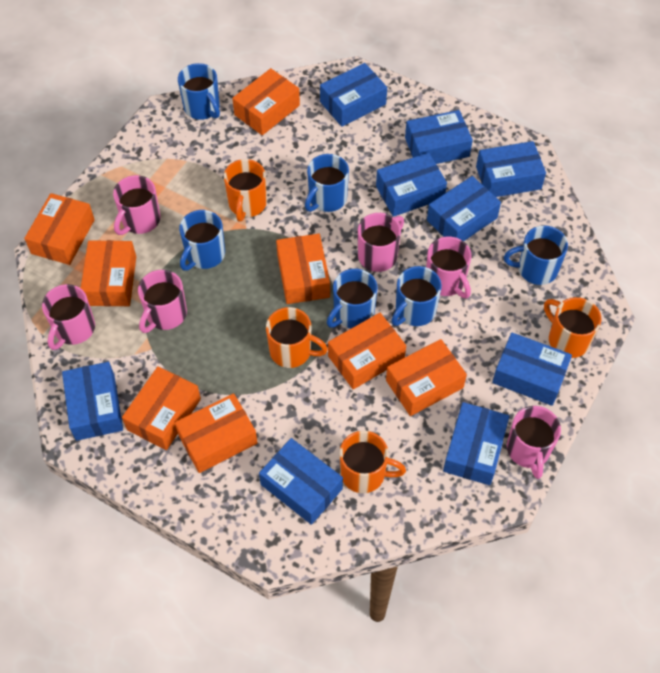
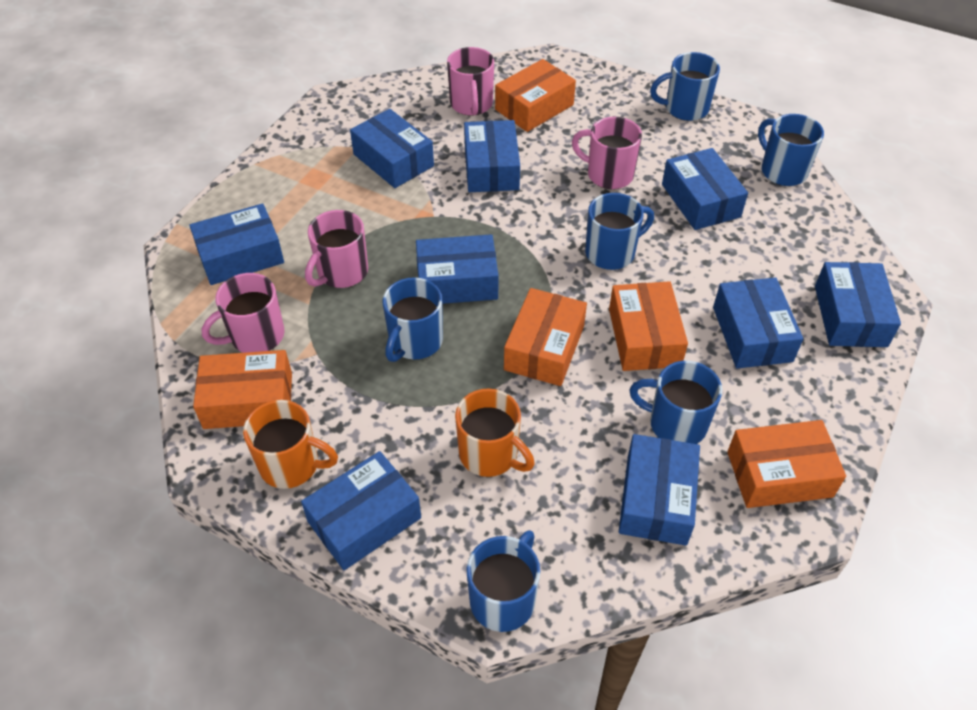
orange box: [24,193,95,265] [81,240,136,306] [122,366,201,450] [175,393,258,473] [232,68,300,135] [276,234,330,304] [328,313,406,389] [386,339,467,416] = 8 -> [193,350,292,429] [495,59,576,132] [504,288,587,386] [609,281,688,371] [727,420,846,508] = 5
orange mug: [224,159,267,222] [266,307,328,368] [340,431,406,493] [544,297,602,358] = 4 -> [243,400,338,489] [455,388,535,477] = 2
pink mug: [42,284,95,350] [113,175,161,235] [138,270,187,333] [358,213,404,272] [426,237,472,298] [507,406,561,479] = 6 -> [202,273,284,353] [305,210,368,288] [447,47,494,116] [572,117,642,189] = 4

